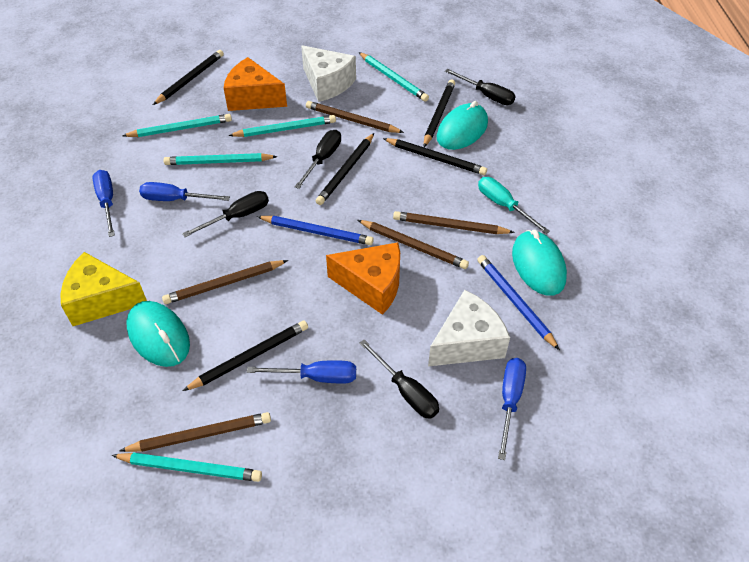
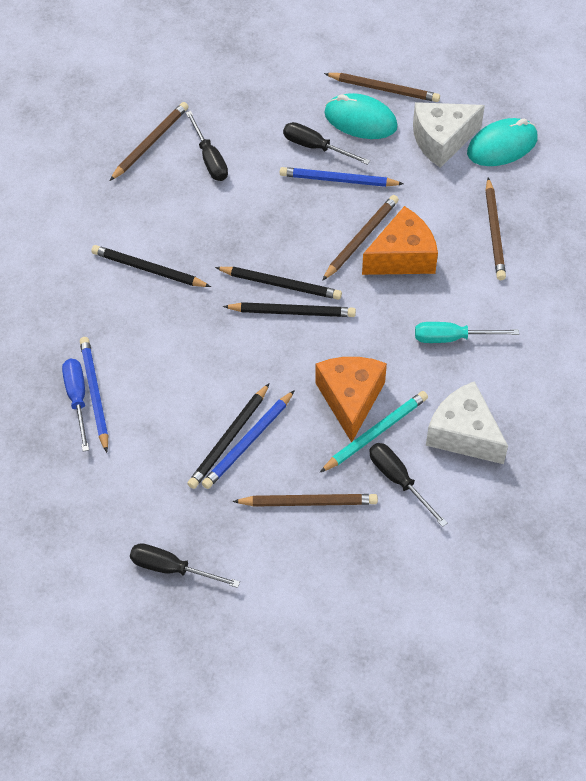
black pencil: [153,50,224,105] [183,321,308,391] [316,133,374,205] [383,138,487,175] [424,80,455,147] = 5 -> [91,245,211,287] [187,383,270,489] [215,267,342,300] [223,302,356,317] = 4
blue pencil: [257,216,374,245] [477,255,560,350] = 2 -> [80,337,108,453] [202,390,295,489] [280,167,404,187] = 3
blue screwdriver: [92,170,115,237] [139,182,230,201] [247,360,356,384] [498,358,526,460] = 4 -> [62,359,89,452] = 1
turquoise mouse: [126,301,190,367] [437,101,488,150] [512,230,567,296] = 3 -> [324,93,398,139] [467,118,538,166] = 2
turquoise pencil: [111,452,262,482] [123,114,232,137] [163,153,278,165] [228,115,336,137] [359,52,429,102] = 5 -> [320,391,428,472] = 1
yellow cheese: [60,252,147,326] = 1 -> none = 0

